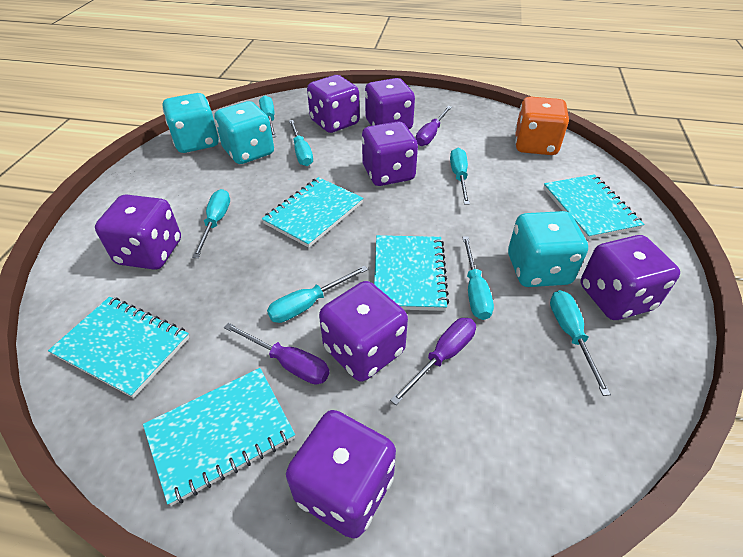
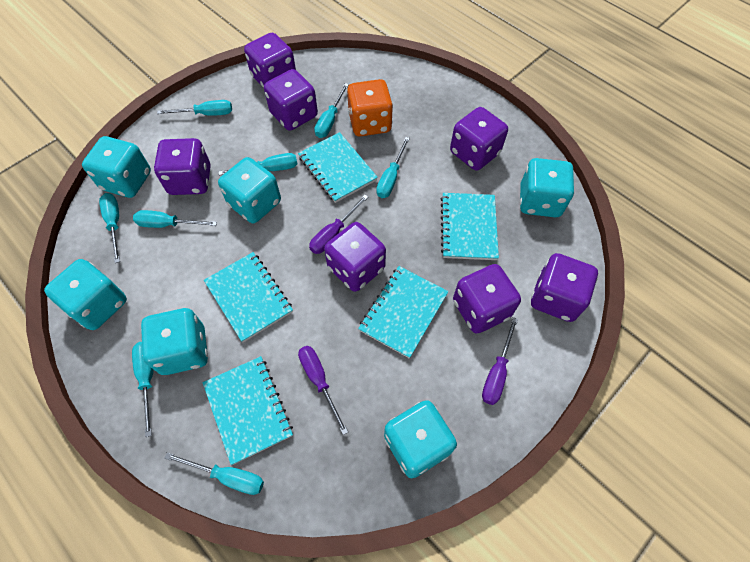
turquoise dice: [163,93,219,153] [214,101,274,164] [508,211,588,287] = 3 -> [44,259,127,330] [82,136,151,198] [141,308,208,375] [218,157,281,223] [384,400,457,478] [520,158,574,218] = 6
turquoise screwdriver: [192,189,230,258] [259,95,276,138] [267,265,368,323] [289,120,313,166] [450,148,470,205] [462,236,494,320] [550,290,611,396] = 7 -> [99,193,120,263] [132,342,154,437] [133,210,217,228] [157,100,232,116] [164,452,264,495] [219,153,297,175] [314,83,349,138] [376,137,410,198] = 8

